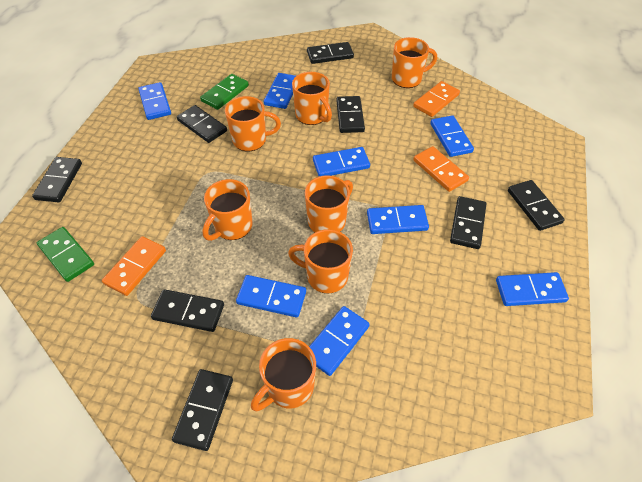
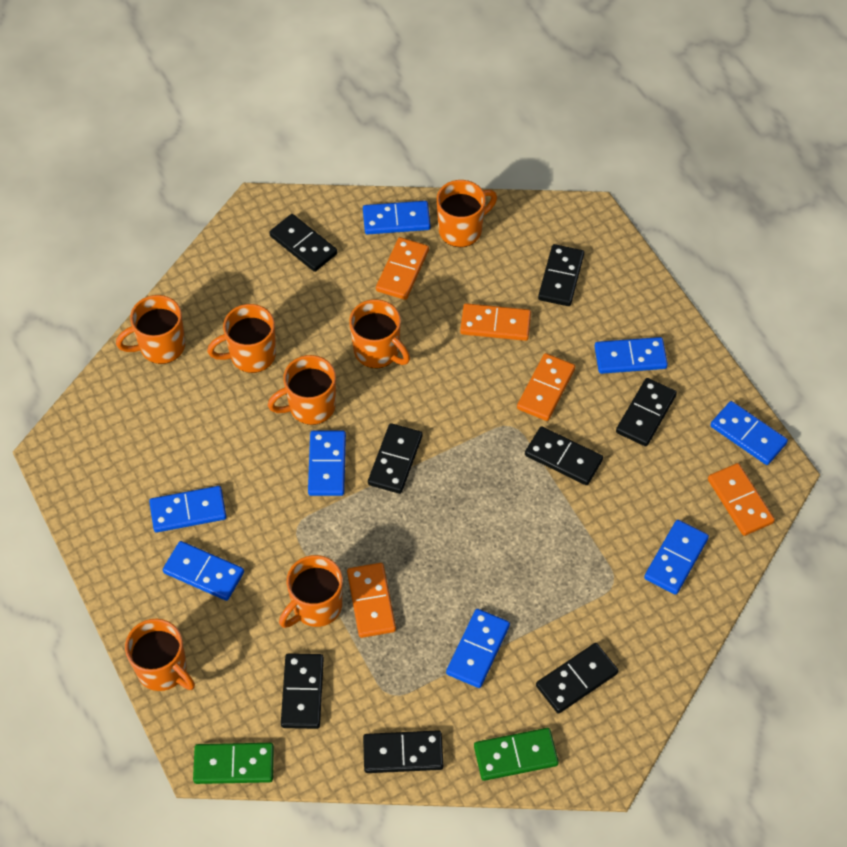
orange domino: [102,236,166,296] [413,81,460,117] [413,146,469,192] = 3 -> [347,563,396,638] [376,237,429,300] [460,303,531,341] [517,353,575,421] [708,463,775,536] = 5

